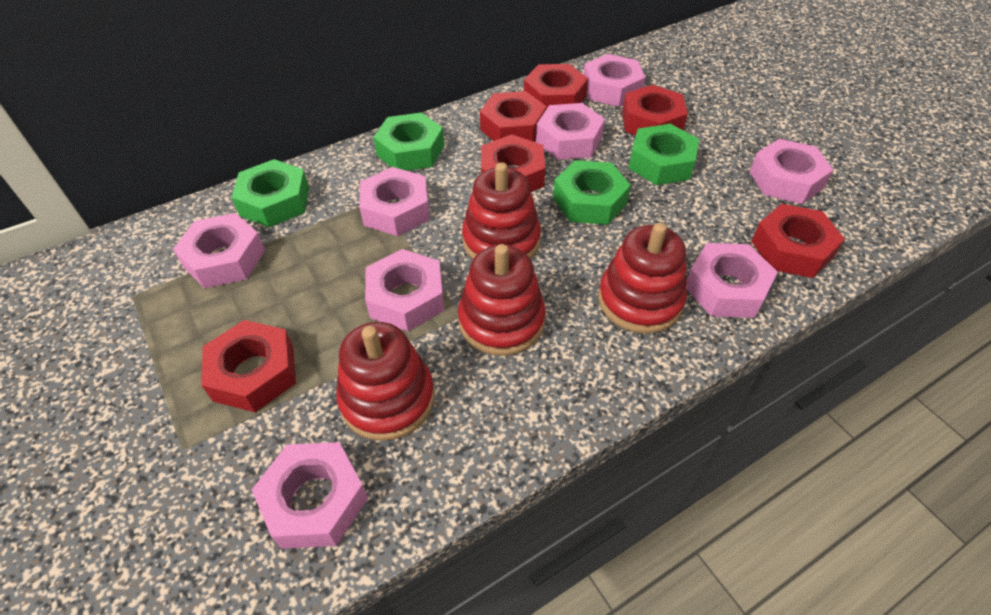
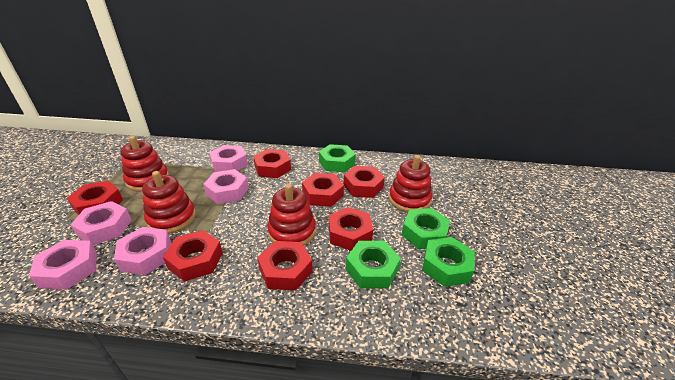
pink nut: [173,213,265,288] [252,442,368,549] [359,167,430,236] [365,249,444,331] [536,103,605,160] [583,54,646,107] [686,243,778,318] [750,139,833,204] = 8 -> [29,240,97,290] [71,201,131,245] [114,227,171,275] [203,169,249,204] [209,145,248,172] = 5
red nut: [201,320,296,412] [480,91,547,142] [481,134,545,192] [524,64,588,108] [622,85,688,135] [752,204,845,278] = 6 -> [67,181,123,215] [163,230,223,282] [253,149,291,178] [257,241,313,290] [302,173,344,207] [329,207,373,251] [344,166,385,198] = 7

